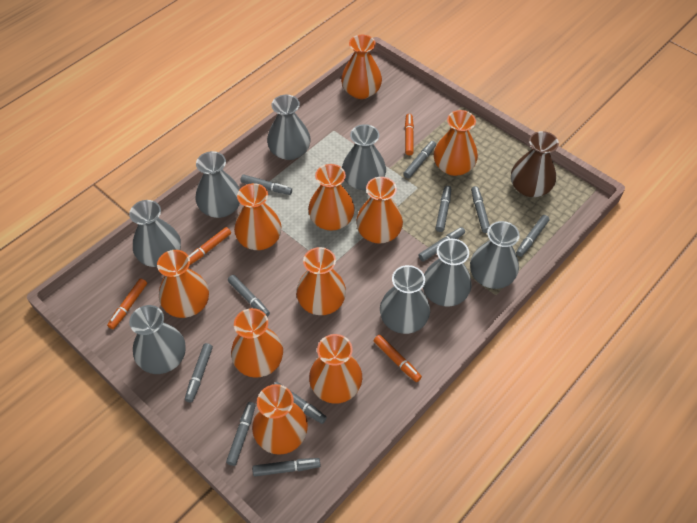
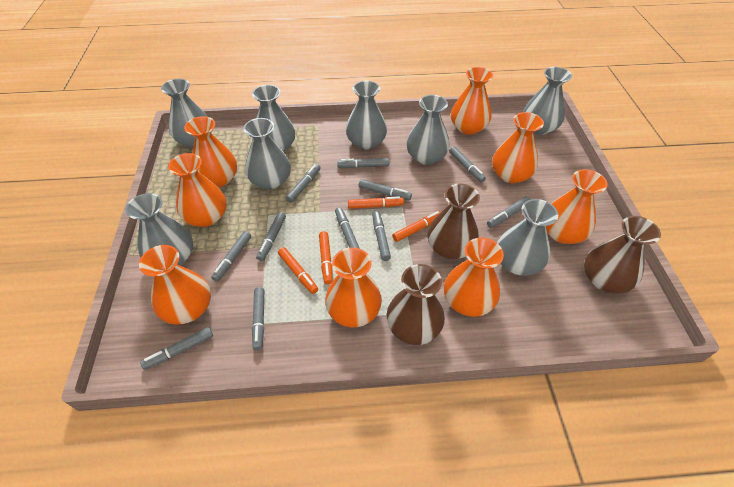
brown vase: [511,131,559,197] = 1 -> [387,264,445,345] [427,184,480,259] [584,216,661,293] = 3
orange vase: [157,250,209,318] [231,308,283,378] [234,183,282,250] [252,384,308,455] [296,247,346,315] [308,164,355,231] [309,334,362,404] [341,35,382,99] [356,177,403,244] [434,110,478,176] = 10 -> [139,245,211,325] [168,153,227,227] [184,116,237,188] [325,248,382,327] [444,237,504,317] [451,67,493,135] [492,112,544,183] [546,169,608,244] = 8

